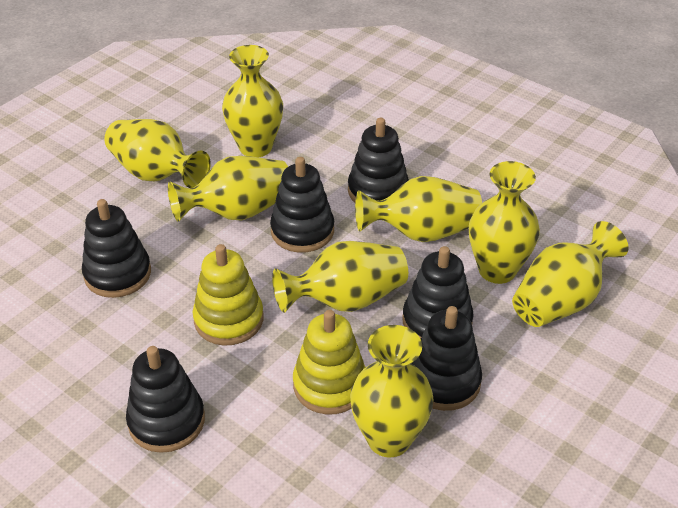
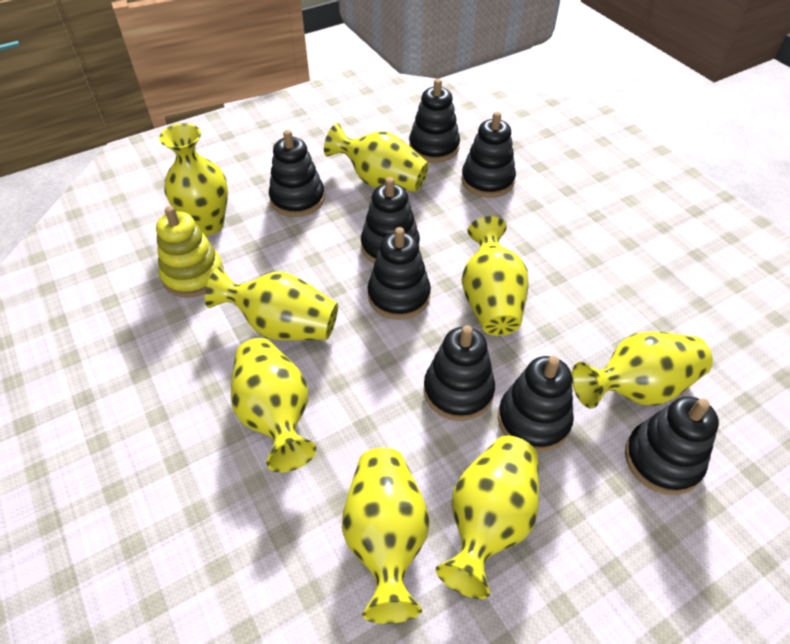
black stacking toy: [82,199,151,298] [126,346,205,453] [270,157,334,253] [348,118,409,203] [402,246,474,339] [411,306,482,411] = 6 -> [269,130,325,217] [361,177,420,264] [367,227,431,320] [409,79,460,162] [424,325,495,421] [461,112,516,198] [498,356,574,452] [625,396,719,495] = 8
yellow stacking toy: [193,244,264,345] [293,310,365,415] = 2 -> [156,206,224,298] = 1

